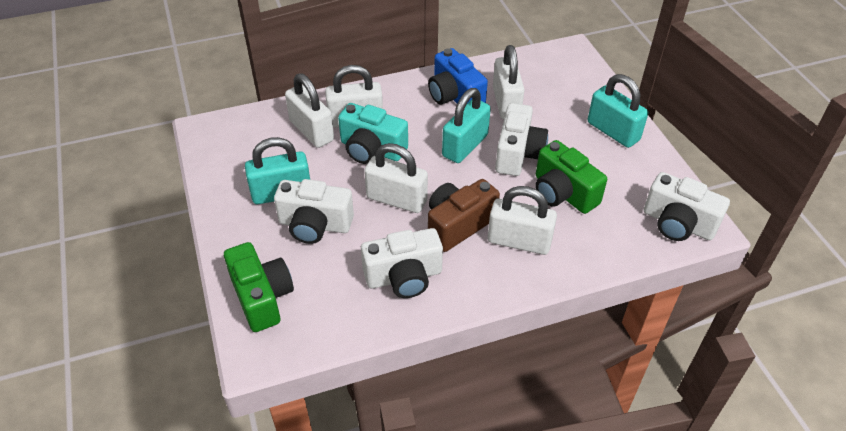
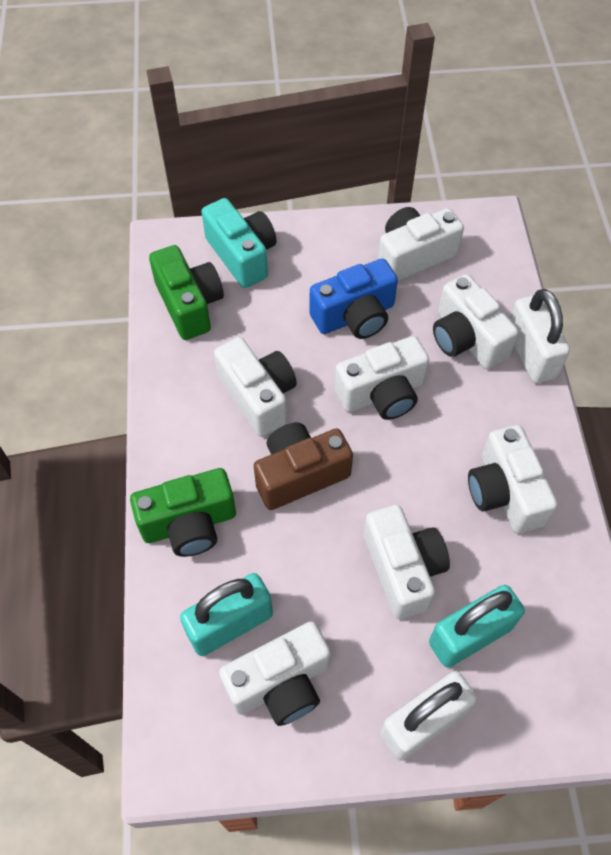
turquoise padlock: [245,137,310,204] [442,88,491,163] [588,74,648,148] = 3 -> [180,573,273,656] [429,585,525,668] = 2
white camera: [274,179,354,244] [361,228,443,298] [495,103,548,176] [644,172,730,241] = 4 -> [214,337,297,437] [219,621,331,726] [335,336,429,420] [364,505,450,619] [378,207,464,281] [433,274,519,369] [468,425,558,533] = 7
white padlock: [285,73,334,148] [325,65,383,128] [364,143,428,213] [488,186,557,255] [493,45,525,119] = 5 -> [380,671,477,761] [510,289,570,383] = 2

